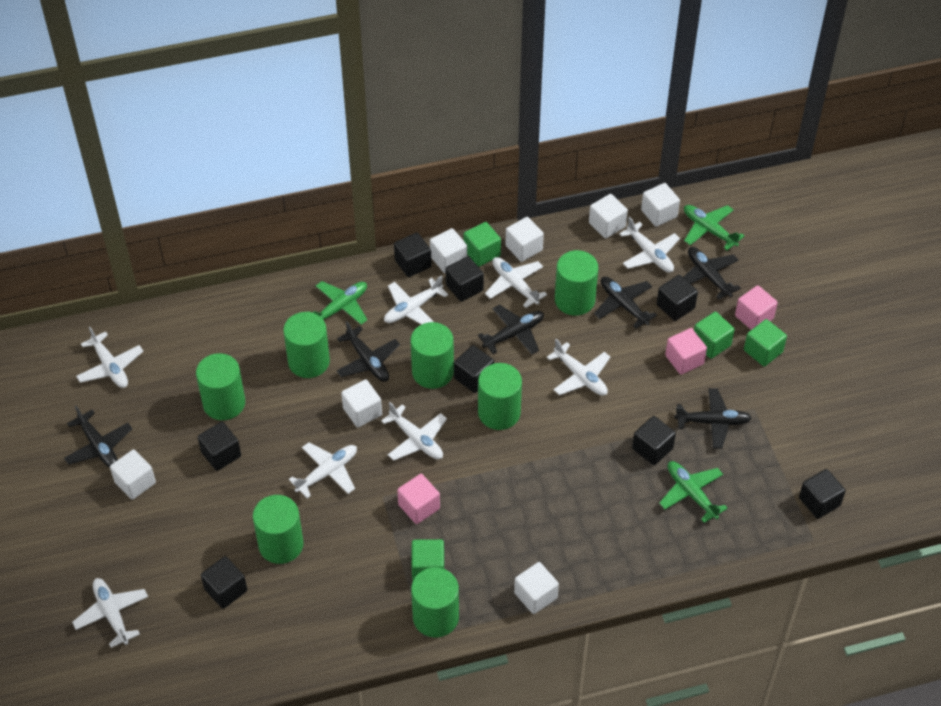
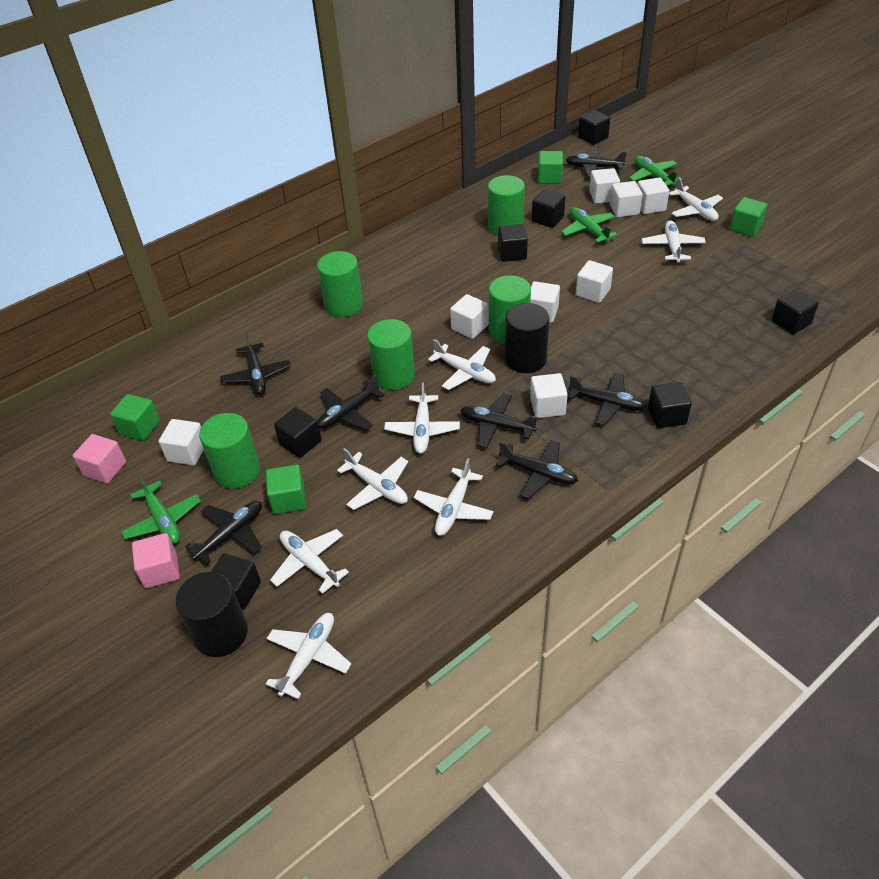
black cube: [198,422,241,471] [201,556,247,609] [394,232,432,277] [446,256,484,302] [454,345,494,393] [632,416,676,465] [657,275,698,321] [799,469,846,519] = 8 -> [211,553,261,610] [274,407,322,458] [498,224,528,262] [532,189,565,228] [578,110,610,145] [648,382,692,428] [771,289,819,335] = 7
black cylinder: none = 0 -> [175,572,248,657] [505,303,549,373] = 2
black plane: [64,406,132,468] [337,321,400,382] [478,304,544,354] [594,277,657,329] [675,388,752,449] [683,247,741,299] = 6 -> [185,501,262,565] [220,333,291,394] [317,375,385,430] [460,393,538,448] [496,440,578,499] [566,147,627,178] [568,373,647,426] = 7
green cylinder: [196,353,245,420] [253,495,304,564] [283,312,330,378] [410,322,454,389] [411,567,459,637] [478,363,522,430] [555,250,598,316] = 7 -> [199,413,260,489] [317,251,363,317] [367,319,415,390] [488,175,525,236] [489,275,531,343] = 5
pink cube: [397,474,440,524] [665,328,707,375] [735,285,778,330] = 3 -> [73,434,126,484] [132,533,180,588] = 2
white cube: [110,449,156,500] [341,379,382,427] [430,228,467,273] [505,217,544,262] [514,562,559,614] [589,194,628,238] [641,183,680,227] = 7 -> [159,419,204,465] [450,294,489,339] [530,281,560,323] [530,373,568,418] [576,260,613,303] [589,168,620,204] [610,181,643,217] [637,177,669,214] = 8

